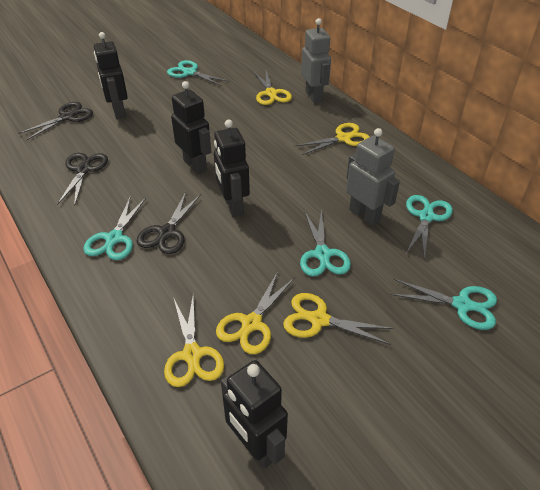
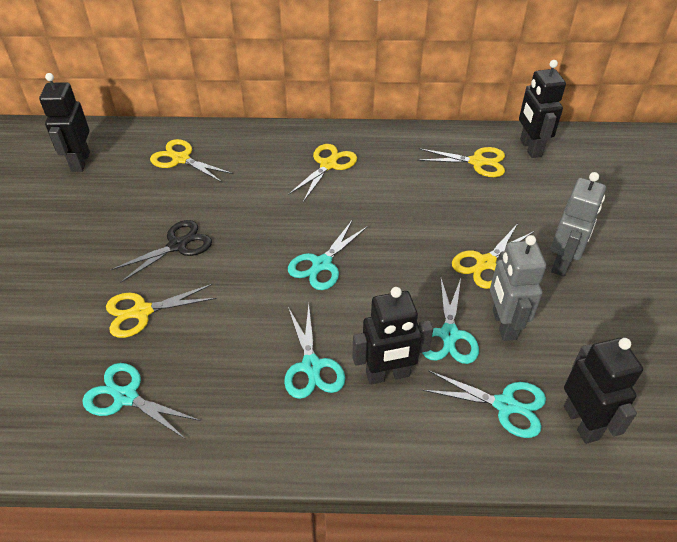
black scissors: [18,102,93,141] [57,153,108,206] [137,192,201,254] = 3 -> [110,220,212,283] = 1

